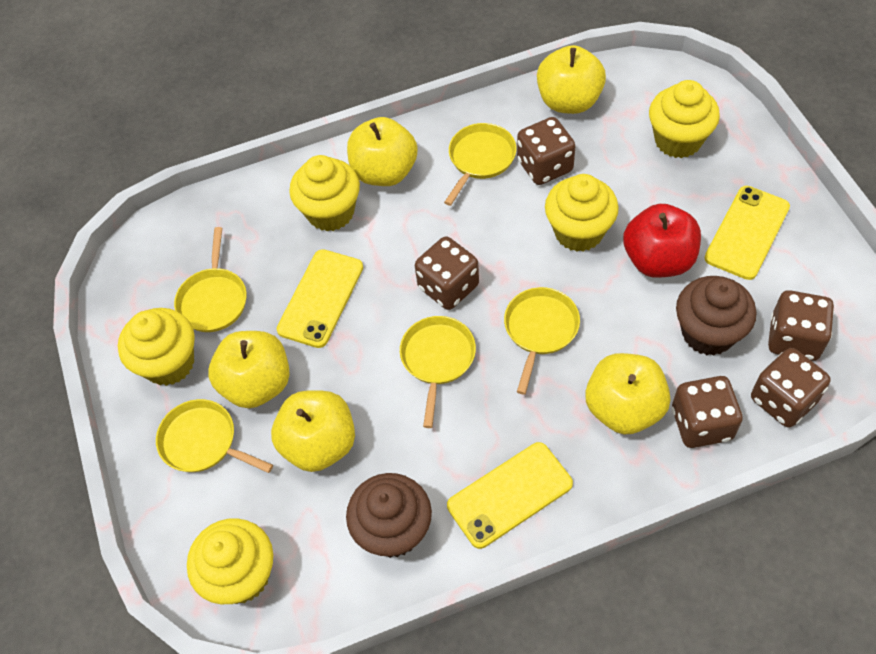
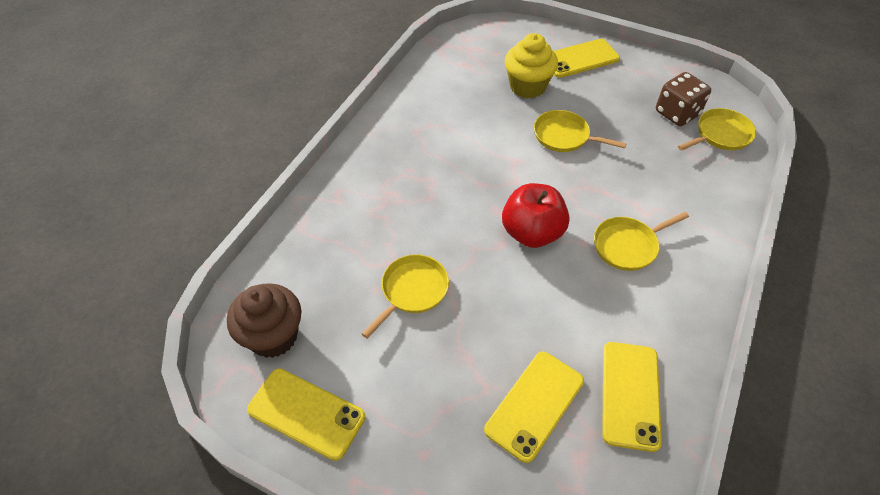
brown cupcake: [346,473,432,558] [676,276,756,356] = 2 -> [227,283,301,358] = 1
brown dice: [415,236,479,310] [517,117,576,185] [672,376,743,448] [751,348,831,428] [768,290,834,361] = 5 -> [656,72,711,126] = 1
yellow apple: [208,331,290,408] [271,390,355,472] [347,117,418,186] [537,45,606,114] [585,353,670,435] = 5 -> none = 0
yellow cupcake: [118,308,195,386] [187,518,273,604] [289,155,360,231] [545,174,619,252] [649,80,720,158] = 5 -> [505,33,558,98] = 1
yellow pan: [156,399,273,473] [174,227,247,332] [400,316,476,428] [444,123,516,206] [504,287,580,395] = 5 -> [362,254,449,339] [534,110,627,152] [594,212,689,271] [678,108,756,151] = 4
yellow phone: [277,249,363,348] [447,442,573,549] [705,186,790,280] = 3 -> [247,368,365,461] [484,352,584,463] [553,39,620,78] [602,342,662,452] = 4

